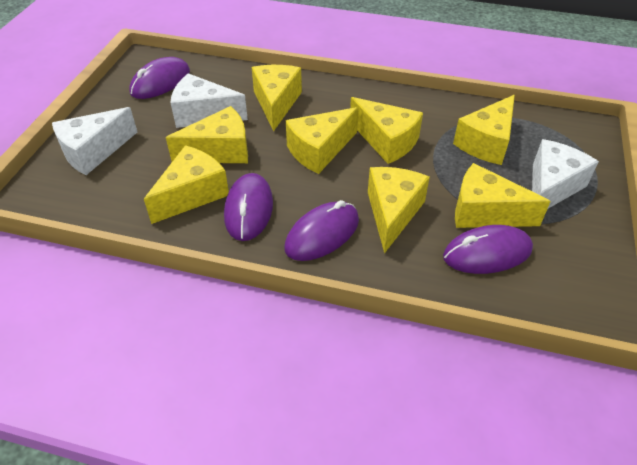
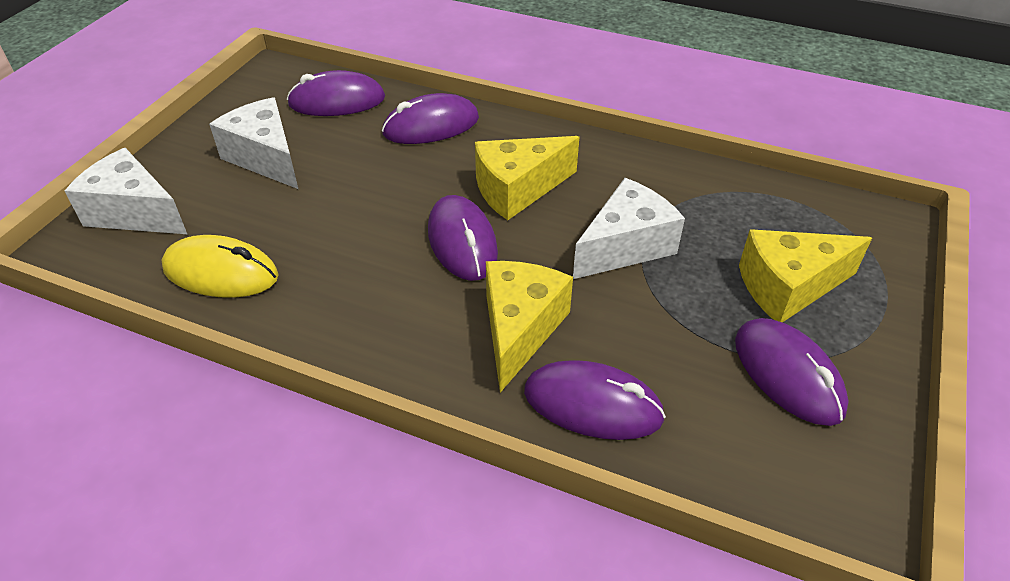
purple mouse: [130,57,190,99] [224,173,273,241] [284,200,359,261] [443,225,533,274] = 4 -> [287,70,385,116] [382,93,479,144] [428,195,498,281] [524,360,666,440] [735,318,849,426] = 5
yellow cheese: [144,145,229,224] [166,106,248,163] [252,65,302,132] [286,107,359,174] [350,97,423,164] [368,167,430,254] [453,95,515,165] [455,163,551,228] = 8 -> [475,136,579,220] [486,261,573,393] [739,230,872,322] = 3
yellow mouse: none = 0 -> [161,235,279,298] = 1

